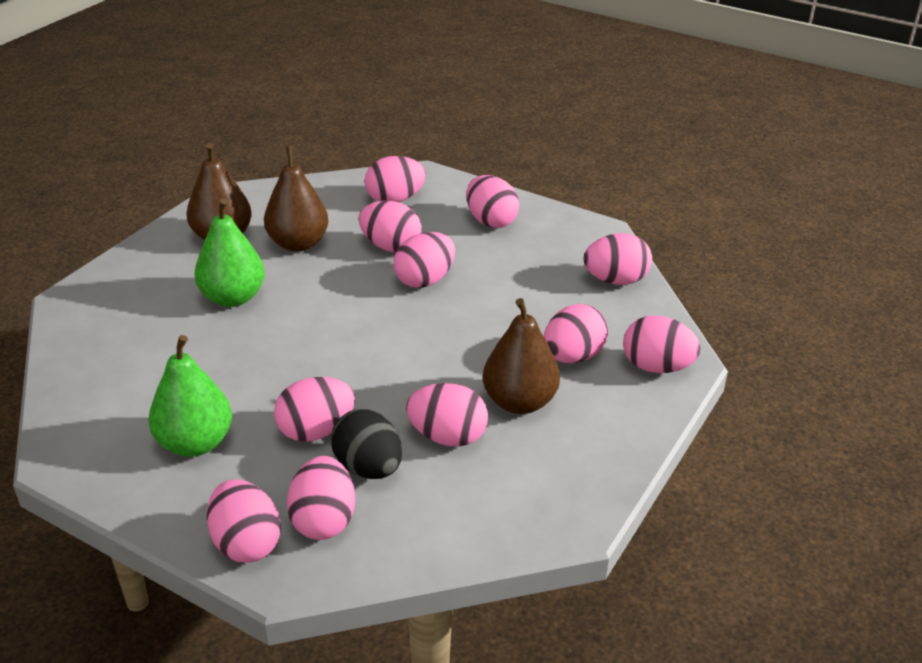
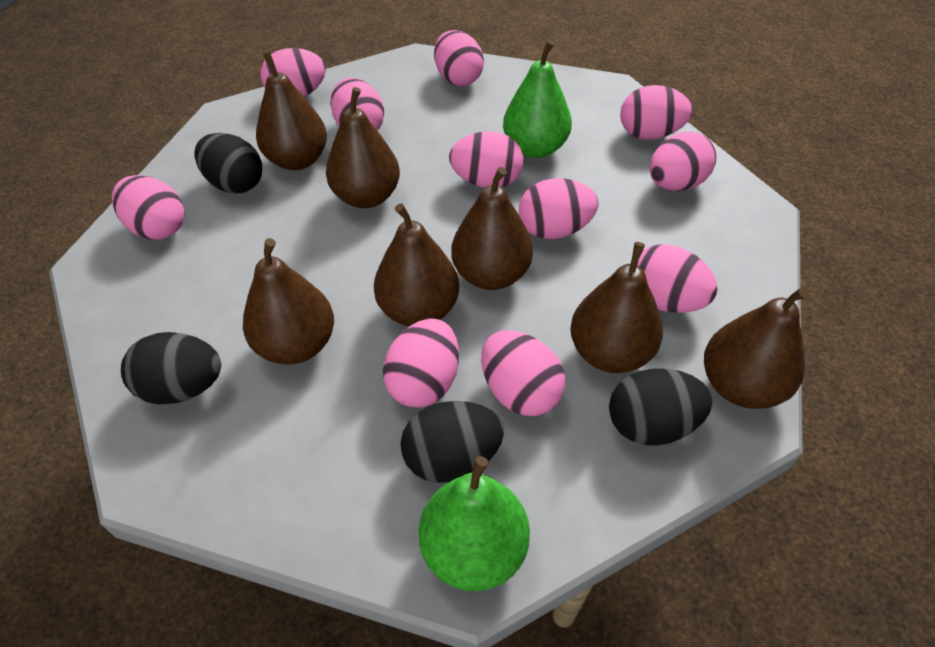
black egg: [331,409,402,479] = 1 -> [121,332,221,404] [194,133,262,194] [400,401,504,483] [609,369,713,446] = 4
brown pear: [186,143,252,240] [264,146,328,252] [483,298,560,414] = 3 -> [243,238,334,365] [256,51,327,170] [326,87,400,208] [374,204,459,326] [451,167,533,290] [570,242,663,373] [704,287,809,409] = 7

